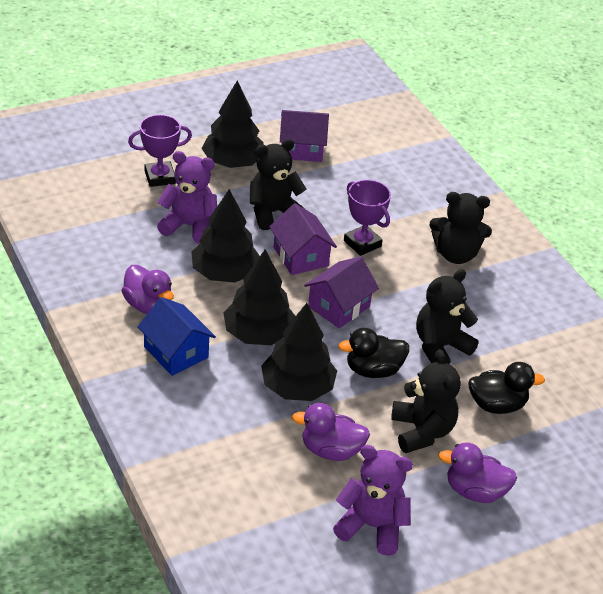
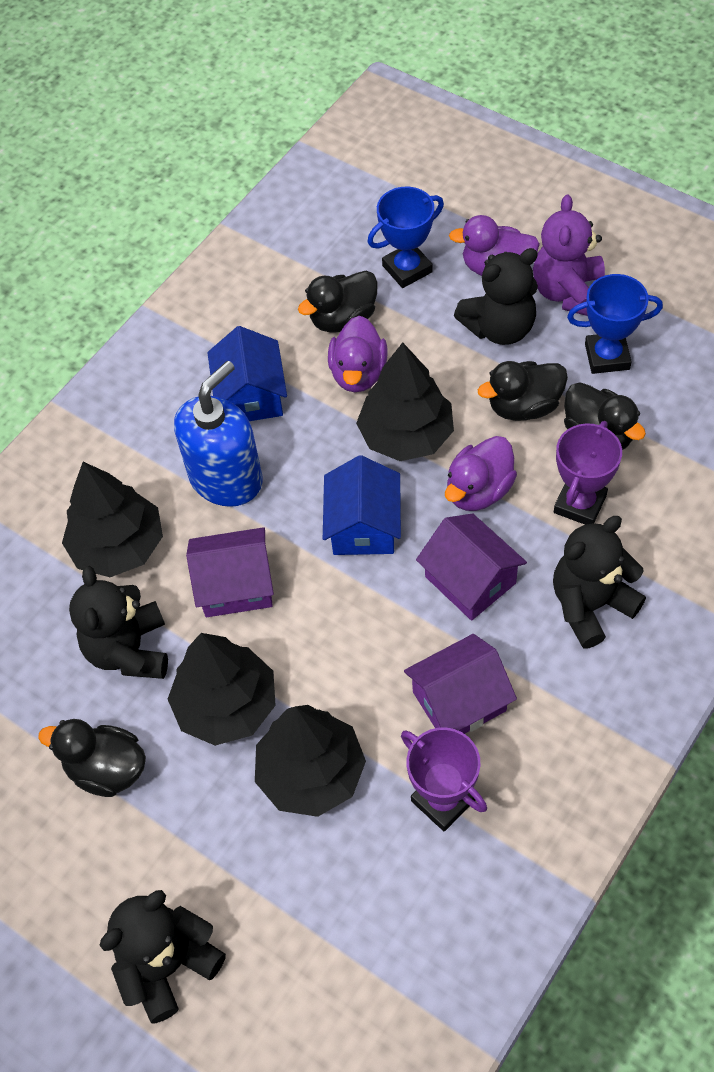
black duck: [338,328,409,378] [468,362,545,414] = 2 -> [38,719,146,797] [298,271,378,333] [478,361,568,421] [564,382,646,450] = 4
blue house: [137,297,216,376] = 1 -> [207,326,287,421] [323,455,401,555] = 2
blue soap dispenser: none = 0 -> [174,361,263,507] = 1
blue trophy: none = 0 -> [367,186,444,288] [567,274,663,374] = 2
purple teddy bear: [157,151,217,244] [333,445,413,556] = 2 -> [533,194,605,316] = 1

